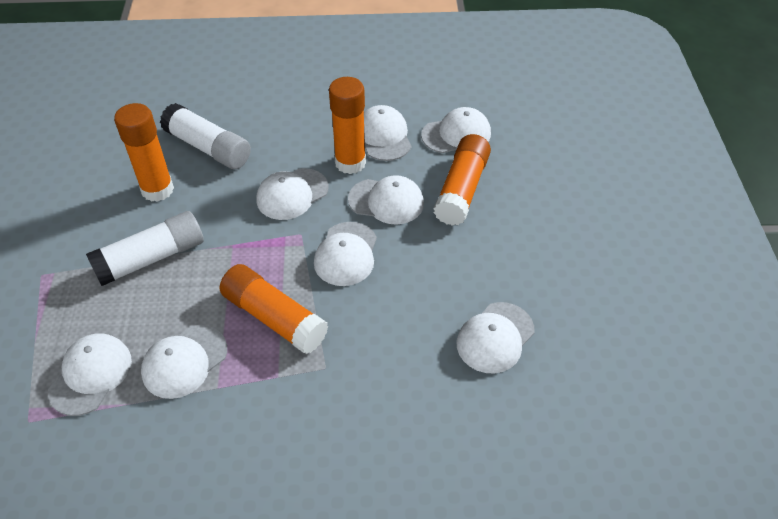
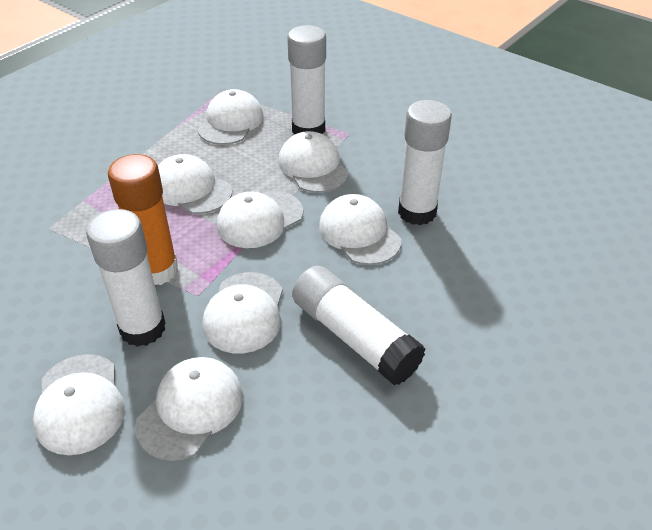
orange glue stick: [114,103,174,202] [220,264,328,354] [329,77,366,174] [433,134,491,226] = 4 -> [108,154,178,285] = 1
white glue stick: [86,211,204,286] [160,103,251,169] = 2 -> [86,209,165,347] [287,25,326,134] [292,266,425,385] [398,100,452,225] = 4

